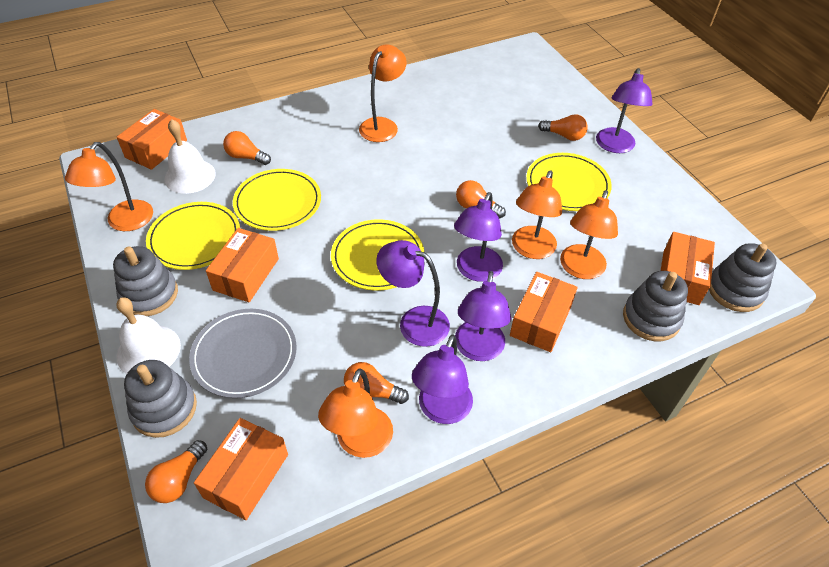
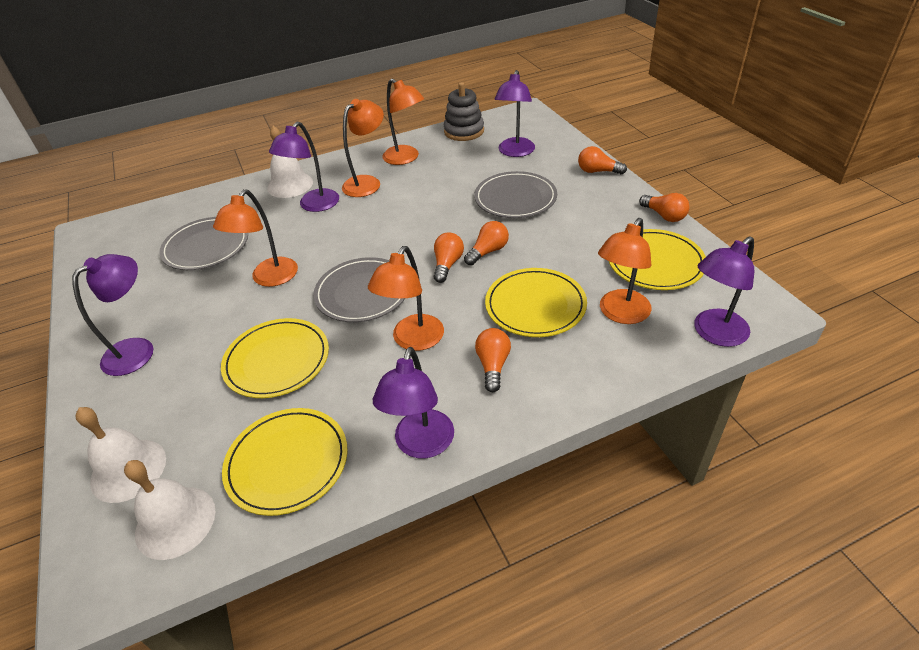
grey plate: [189,309,297,398] = 1 -> [159,217,248,270] [313,257,405,322] [474,171,557,218] = 3
grey stacking toy: [113,246,178,316] [124,360,197,438] [623,271,688,341] [709,243,776,312] = 4 -> [444,82,484,141] = 1
orange box: [117,109,187,170] [194,418,288,520] [206,228,279,302] [510,272,578,352] [661,232,715,305] = 5 -> none = 0
white bell: [116,297,181,374] [164,119,216,194] = 2 -> [75,407,166,503] [124,460,216,560] [267,126,313,198] = 3

